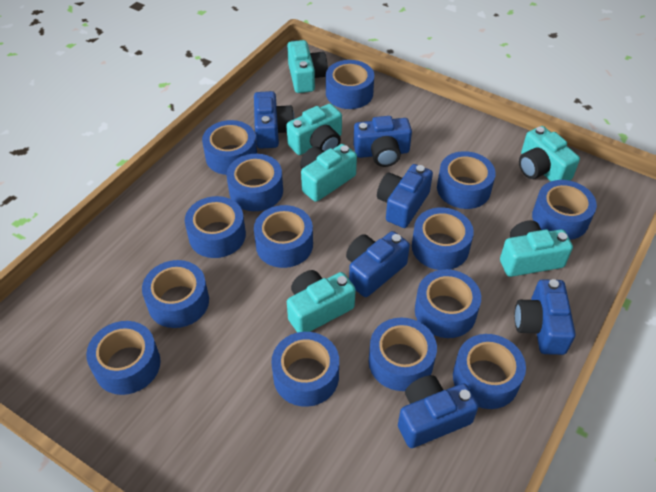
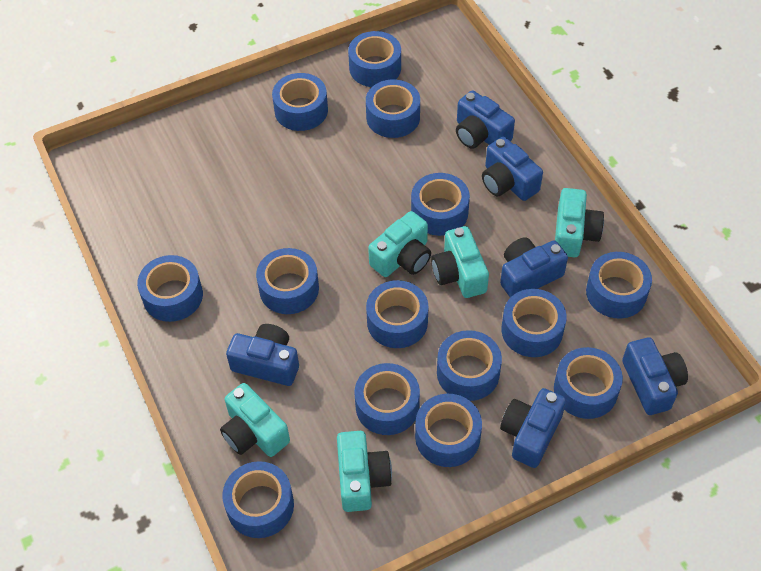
turquoise camera: [286,104,342,155] [287,40,328,93] [287,270,356,333] [300,144,357,202] [500,220,573,277] [519,126,580,181] = 6 -> [220,383,290,457] [337,431,392,512] [368,211,431,277] [431,226,489,298] [555,188,604,257] = 5

